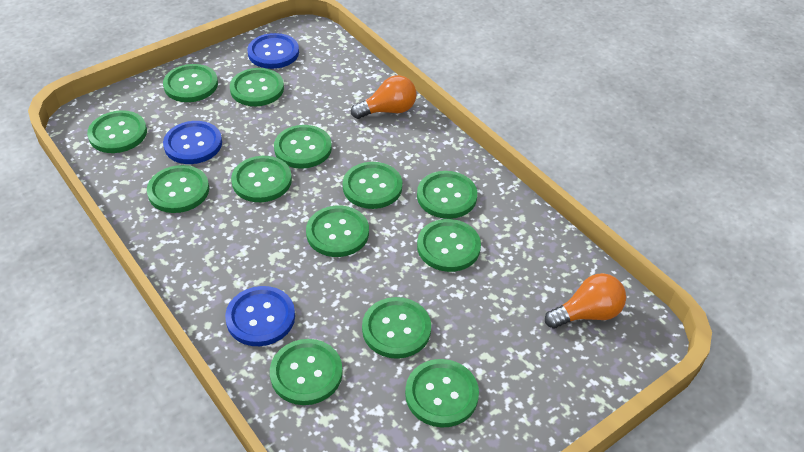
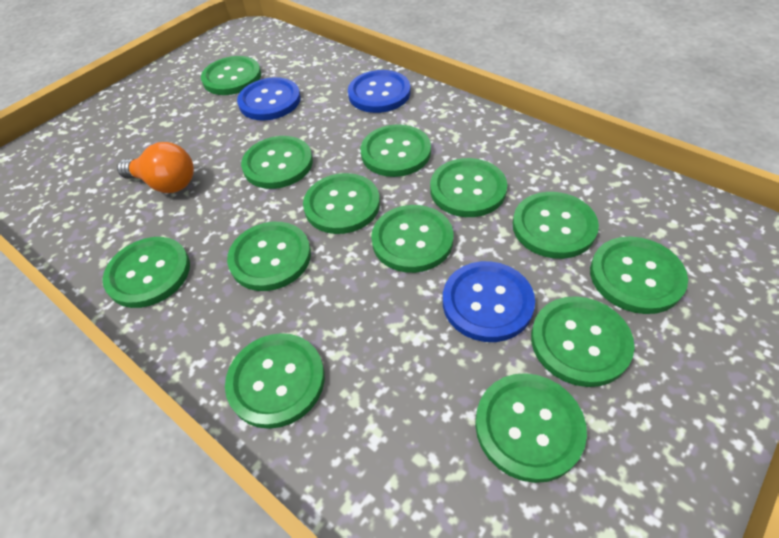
orange light bulb: [351,75,416,119] [545,273,626,329] = 2 -> [117,142,194,193] = 1

